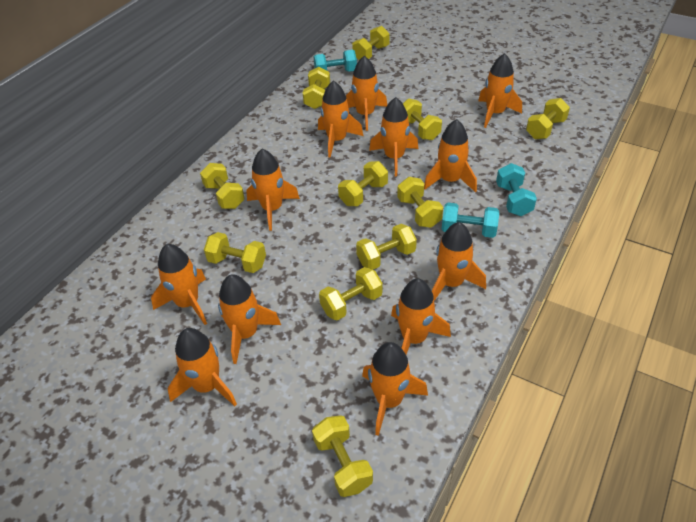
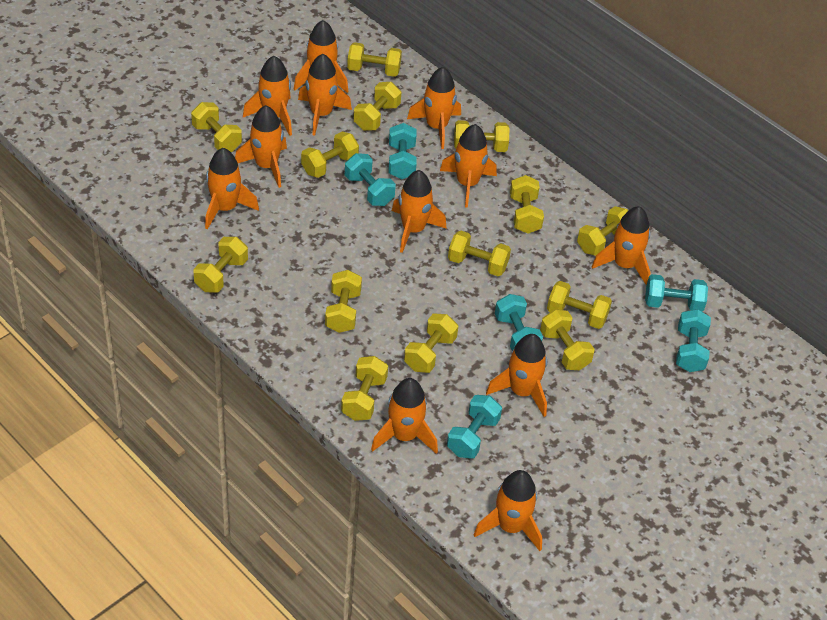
turquoise dumbbell: [314,50,357,72] [442,203,499,238] [496,163,537,216] = 3 -> [345,153,396,206] [389,123,417,179] [447,395,502,459] [495,294,543,351] [645,274,708,312] [676,309,711,372] = 6
yellow dumbbell: [200,163,245,209] [204,232,266,273] [303,67,330,109] [312,415,373,497] [319,267,382,321] [338,161,388,206] [352,26,390,60] [356,224,417,270] [397,177,443,228] [403,99,442,140] [526,98,570,139] = 11 -> [191,102,242,152] [193,237,248,293] [301,132,359,178] [325,270,362,333] [341,356,388,421] [347,42,402,77] [353,82,401,131] [404,314,458,373] [448,231,511,276] [454,120,509,152] [510,175,544,234] [540,309,595,370] [547,281,612,329] [577,206,628,256] = 14

